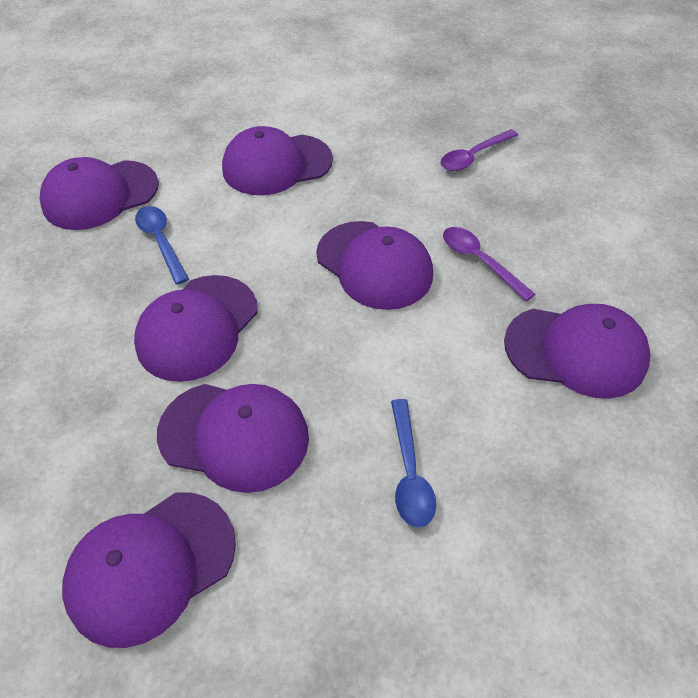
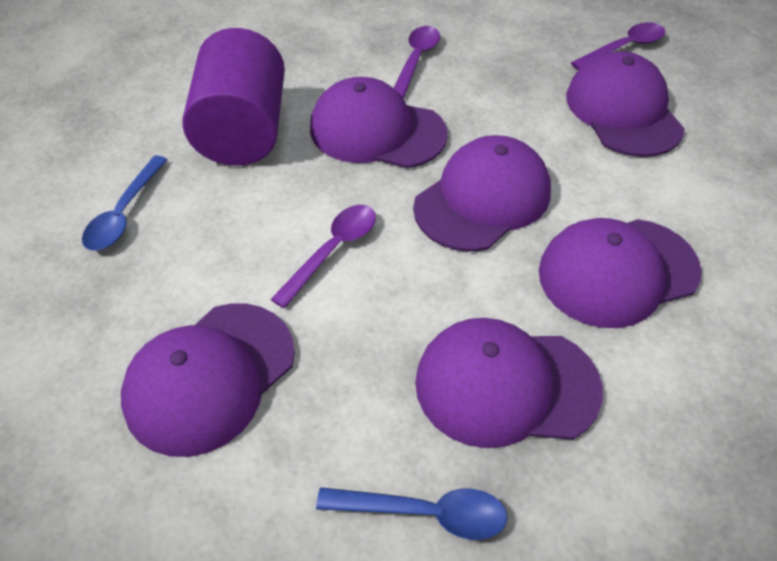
purple cap: [40,157,159,230] [62,492,236,648] [134,275,258,382] [157,384,309,493] [222,126,333,195] [316,221,433,310] [504,304,650,399] = 7 -> [121,304,295,457] [310,77,448,168] [413,135,551,252] [415,318,603,448] [539,218,702,328] [566,51,685,157] = 6
purple cylinder: none = 0 -> [182,28,285,166] = 1
purple spoon: [440,129,518,171] [443,227,535,301] = 2 -> [271,205,376,308] [394,26,440,99] [571,22,665,70] = 3

